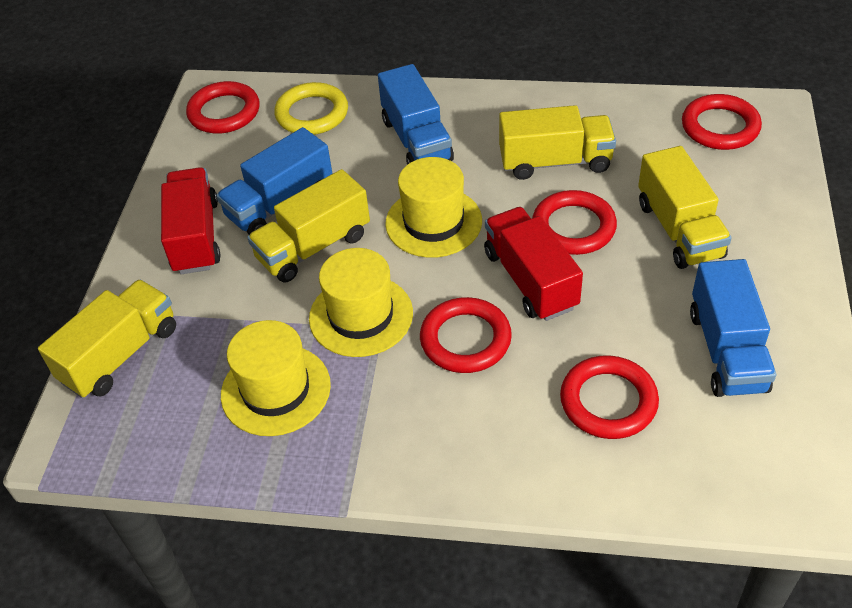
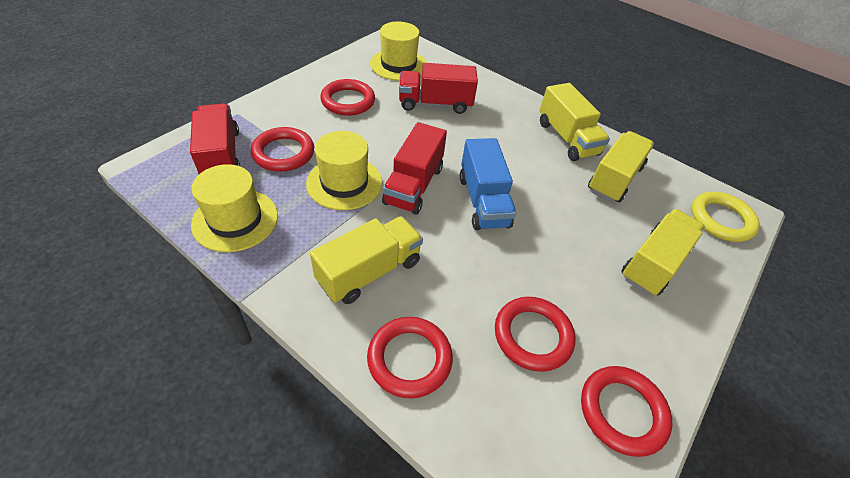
blue truck: [216,127,332,235] [378,64,454,165] [690,259,776,397] = 3 -> [460,138,516,230] = 1
red truck: [161,167,221,274] [484,207,583,321] = 2 -> [190,103,241,174] [382,122,447,215] [399,63,478,114] = 3

